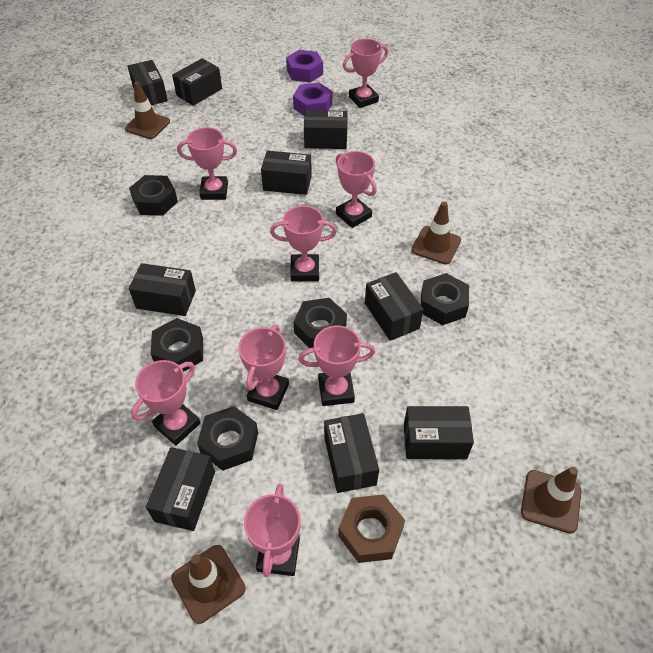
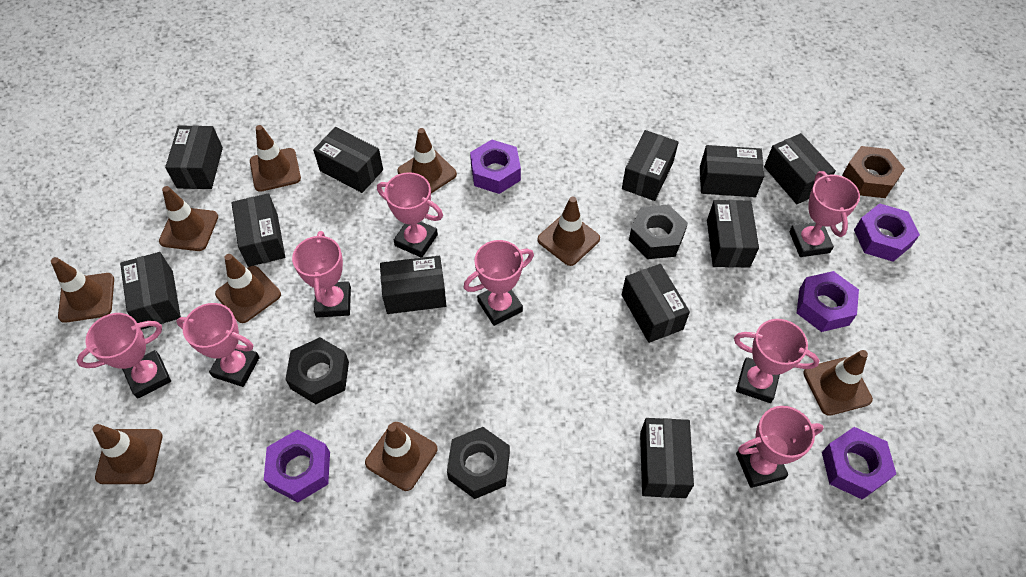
black box: [128,60,168,105] [129,263,196,316] [146,447,215,531] [172,58,222,106] [261,151,312,195] [304,110,348,149] [324,413,379,493] [365,272,424,341] [404,406,474,459] = 9 -> [120,252,181,330] [165,125,223,189] [231,193,285,267] [313,127,383,193] [380,256,447,314] [622,130,679,201] [622,264,690,343] [640,418,694,498] [700,145,764,197] [707,200,759,267] [764,133,836,204] = 11
black nut: [129,175,178,216] [151,318,203,371] [197,406,258,471] [293,298,347,348] [421,273,469,325] = 5 -> [285,337,349,404] [447,427,510,499] [629,204,688,259] = 3
brown traffic cone: [125,82,170,139] [171,545,246,624] [411,202,461,265] [521,467,581,534] = 4 -> [51,257,114,323] [93,424,162,484] [159,186,218,251] [215,254,281,323] [250,125,301,192] [365,422,437,491] [397,128,457,193] [537,197,600,266] [803,350,873,416] = 9
purple nut: [286,50,323,83] [293,82,332,116] = 2 -> [264,430,330,502] [470,139,521,194] [797,271,859,332] [822,427,896,500] [854,203,920,262] = 5

